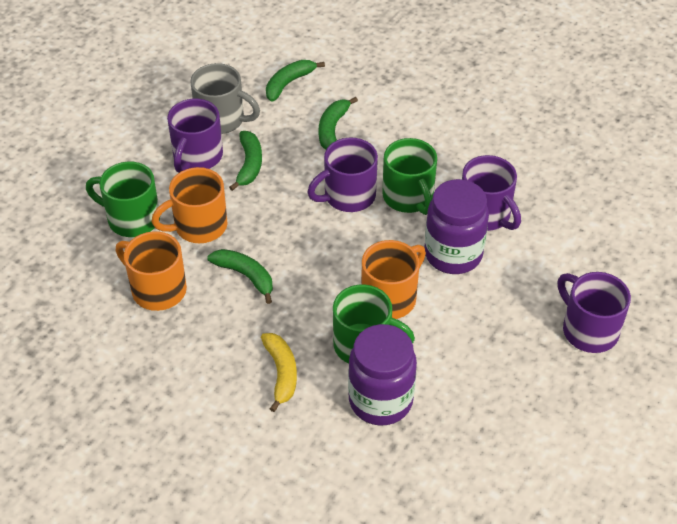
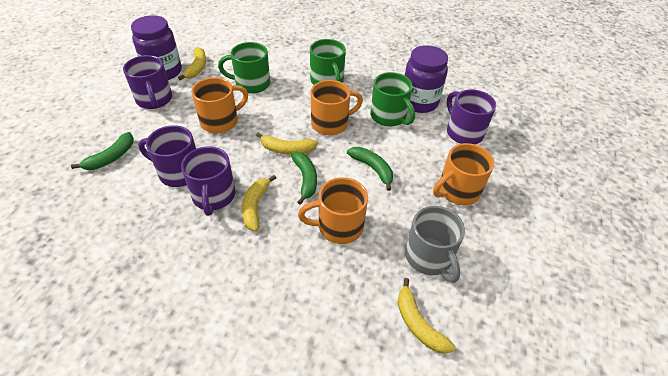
green banana: [207,249,273,304] [229,131,262,191] [266,60,325,102] [319,97,358,150] = 4 -> [71,132,134,170] [291,152,317,205] [347,147,393,191] = 3
orange mug: [116,231,187,311] [151,167,228,243] [361,240,426,319] = 3 -> [191,77,248,133] [298,177,368,244] [311,80,363,135] [433,143,494,205] = 4
yellow banana: [261,333,297,412] = 1 -> [178,47,206,80] [242,175,276,231] [256,132,318,155] [398,278,455,354] = 4

